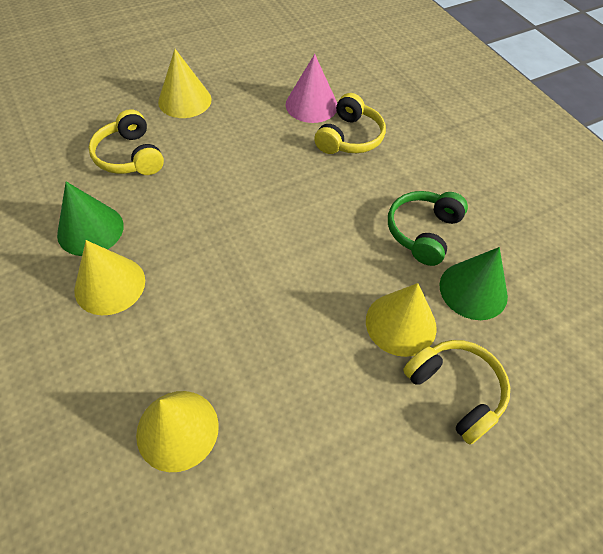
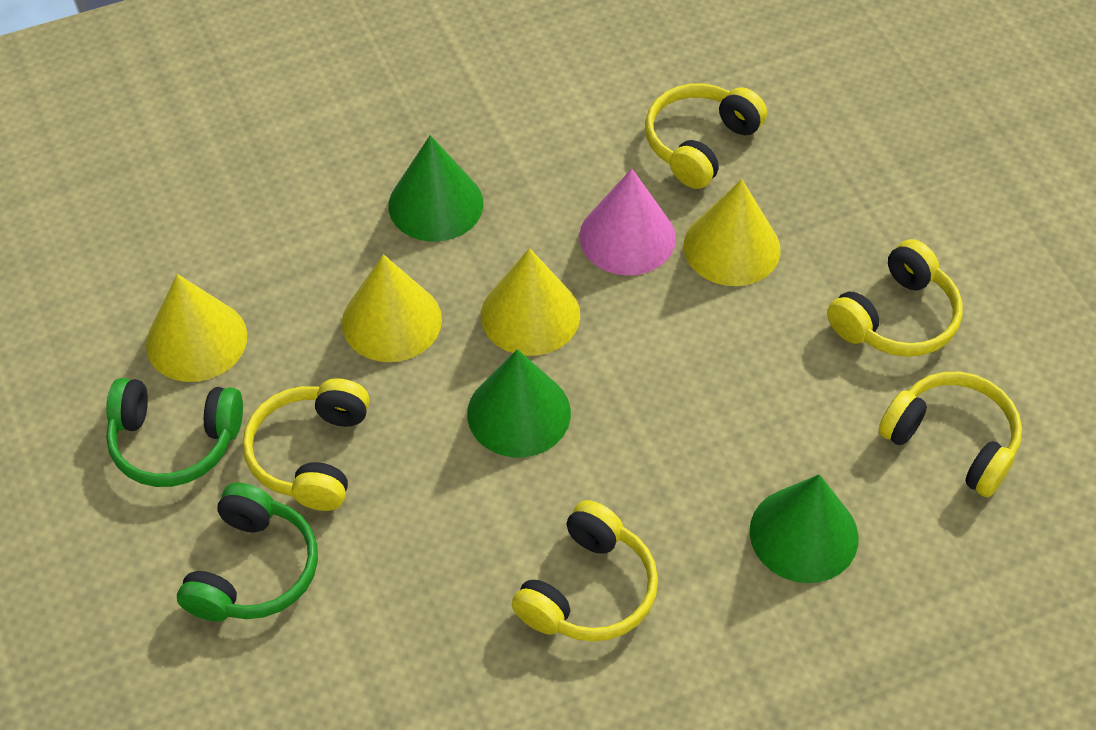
green cone: [57,181,124,256] [440,247,508,320] = 2 -> [389,135,483,242] [467,349,571,457] [749,474,859,583] = 3
green headphones: [388,191,468,266] = 1 -> [106,378,243,487] [177,483,318,622] = 2
yellow headphones: [89,109,164,175] [314,93,386,154] [403,340,510,444] = 3 -> [243,378,370,511] [512,500,658,642] [645,84,767,189] [827,239,963,357] [878,372,1022,497] = 5

